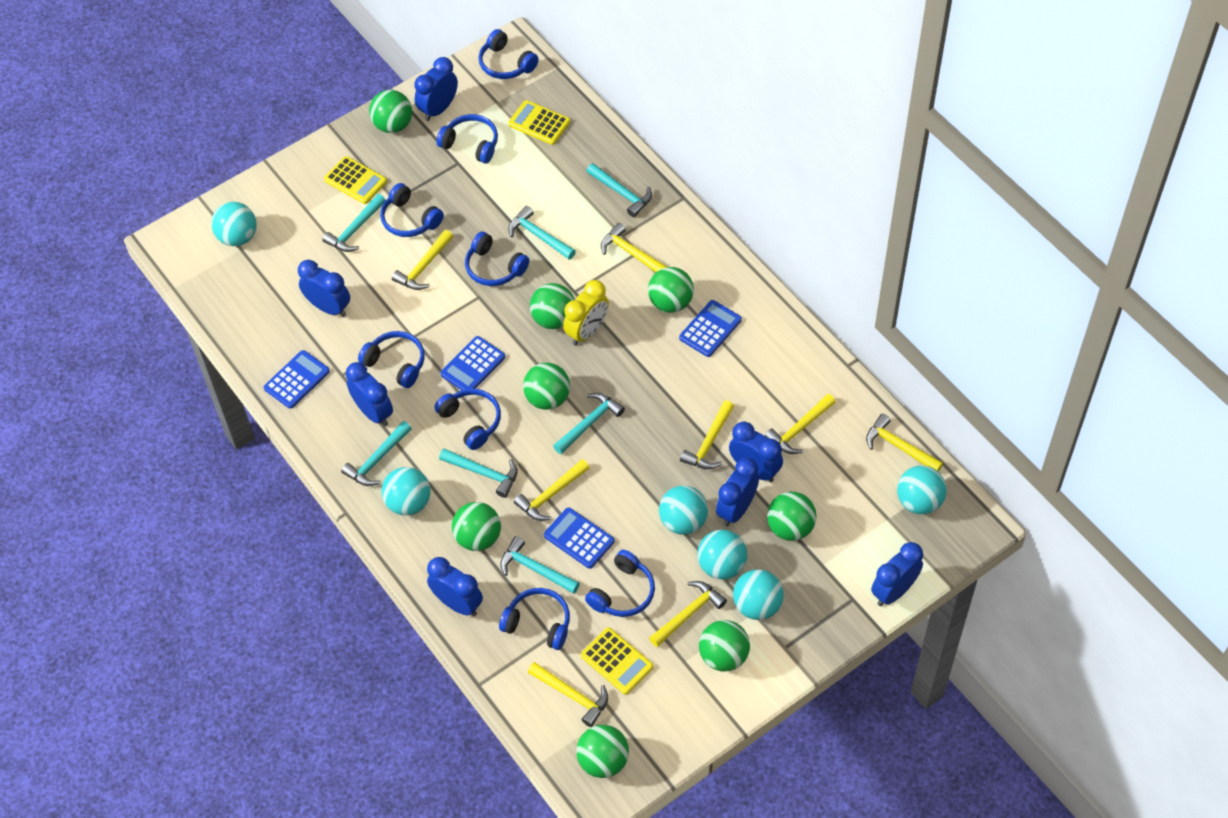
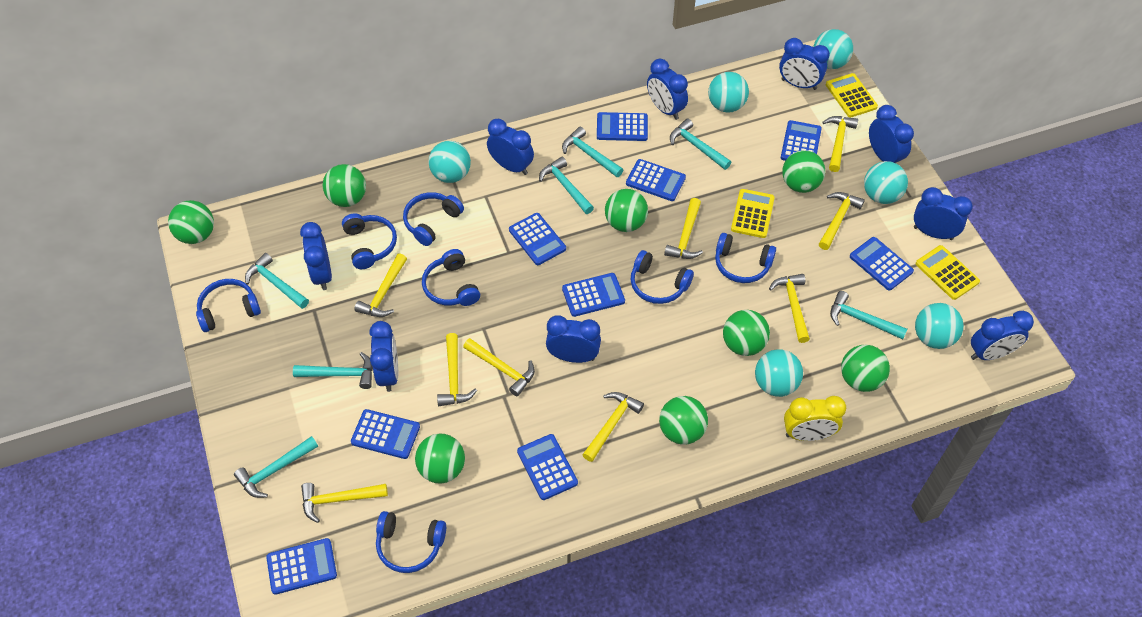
blue calculator: [264,350,330,409] [441,336,505,390] [544,507,614,569] [679,300,742,357] = 4 -> [266,538,337,595] [351,409,420,459] [509,213,566,265] [517,434,578,500] [562,273,625,317] [597,112,648,141] [626,159,686,201] [781,120,822,161] [850,237,914,291] = 9
blue clock: [298,260,350,317] [346,362,393,427] [414,57,458,121] [427,557,483,616] [716,458,759,526] [729,422,783,482] [871,542,923,606] = 7 -> [300,222,332,290] [369,321,398,392] [487,119,534,175] [546,315,601,363] [647,59,688,120] [779,38,830,90] [869,105,914,163] [914,187,973,240] [971,311,1034,360] = 9
blue headphones: [358,331,425,388] [380,183,444,237] [435,389,501,450] [436,114,498,164] [465,231,529,286] [478,29,539,79] [499,588,570,650] [585,550,655,617] = 8 -> [196,279,261,332] [342,213,397,269] [376,511,446,573] [403,192,464,246] [422,249,480,306] [631,250,694,304] [715,233,776,283] = 7
yellow hammer: [392,230,453,290] [514,459,590,521] [528,662,608,727] [601,223,667,272] [649,581,727,647] [680,400,734,469] [764,394,836,454] [866,414,943,472] = 8 -> [301,483,388,523] [354,253,407,317] [437,333,477,406] [463,338,535,396] [582,392,644,462] [664,198,703,259] [769,274,810,343] [819,192,865,250] [822,116,858,172] = 9

